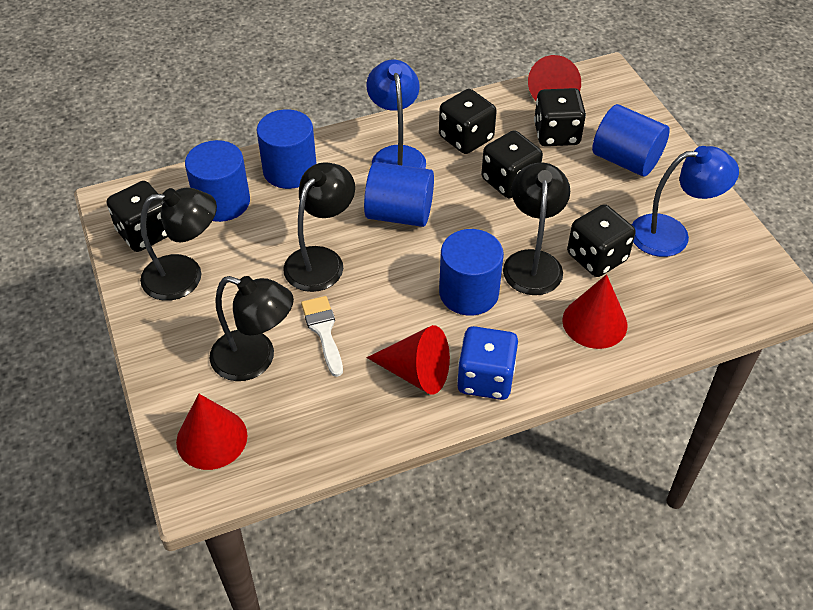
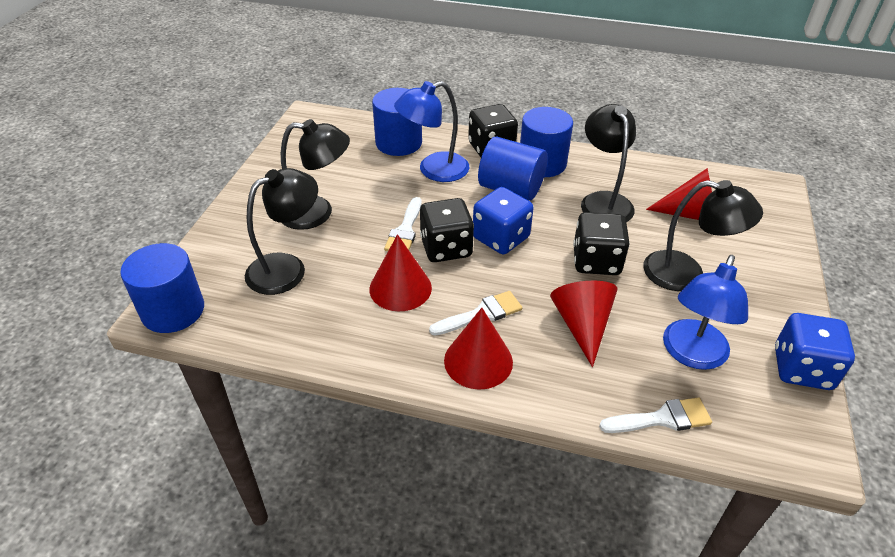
black dice: [107,181,168,252] [439,89,497,154] [481,130,543,198] [534,88,586,146] [567,204,636,277] = 5 -> [420,198,474,262] [468,104,518,157] [573,212,630,275] = 3
blue cylinder: [185,140,250,222] [256,109,317,189] [364,162,434,227] [439,229,504,316] [592,104,670,176] = 5 -> [120,243,204,333] [372,88,422,156] [478,136,547,201] [520,107,573,177] = 4
blue dice: [457,326,518,400] = 1 -> [473,187,534,255] [775,313,855,390] = 2
white brush: [301,296,343,377] = 1 -> [384,197,422,251] [429,291,522,336] [599,398,712,433] = 3

